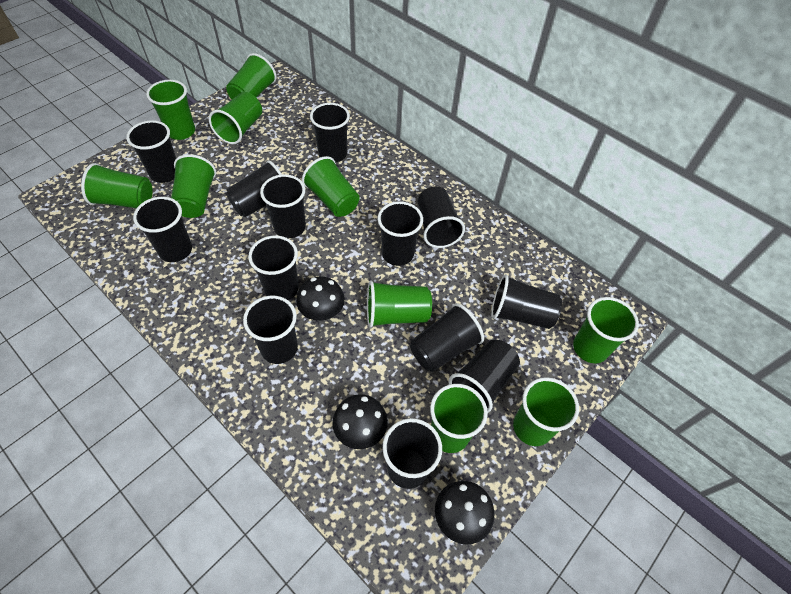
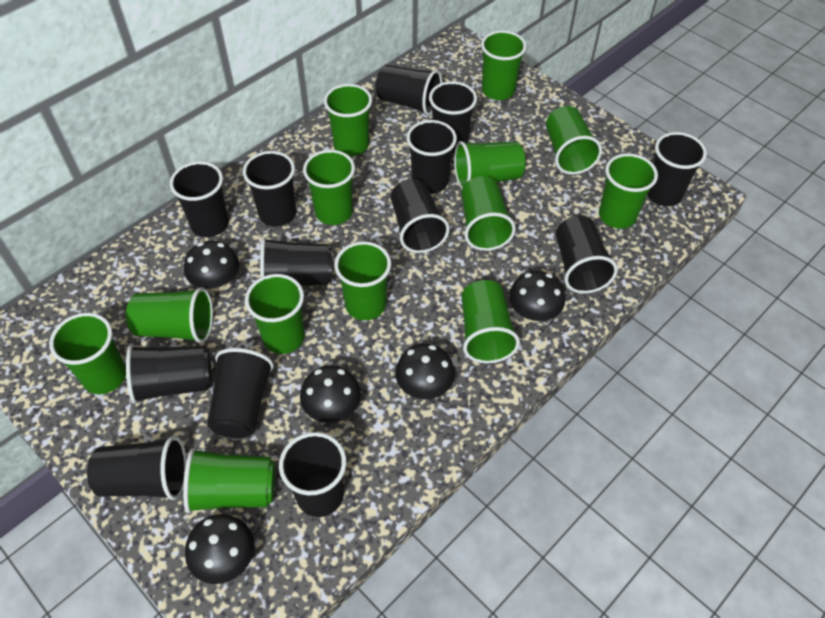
black mushroom: [296,277,345,321] [332,394,388,449] [435,481,494,545] = 3 -> [184,241,239,292] [185,514,254,584] [300,366,361,423] [395,344,455,399] [509,271,565,323] = 5
green cup: [81,163,153,208] [146,80,195,140] [171,154,216,218] [209,92,262,144] [226,53,276,99] [302,156,359,217] [367,281,432,328] [430,384,488,453] [513,377,579,446] [573,297,639,363] = 10 -> [49,313,126,394] [126,287,213,343] [183,448,275,513] [245,274,305,354] [303,150,355,225] [324,84,372,156] [334,241,391,320] [454,141,525,189] [461,176,516,251] [462,280,520,363] [481,30,527,100] [546,106,602,175] [599,153,658,229] = 13

